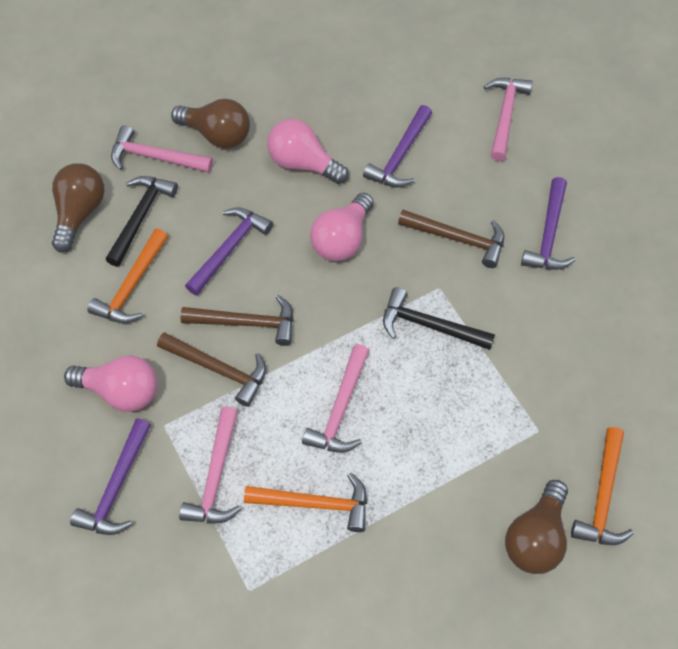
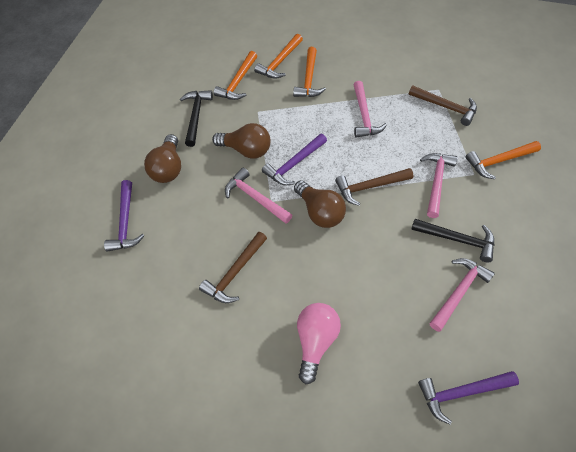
orange hammer: [87,229,168,323] [244,473,367,532] [571,427,634,545] = 3 -> [213,51,257,100] [254,34,303,79] [293,47,326,97] [466,141,541,179] = 4
pink light bulb: [64,355,158,412] [267,119,349,184] [310,193,374,261] = 3 -> [297,303,341,384] = 1
purple hammer: [70,419,151,535] [185,207,273,295] [363,105,432,188] [521,177,575,270] = 4 -> [104,180,144,252] [262,134,327,185] [418,371,519,425] = 3

